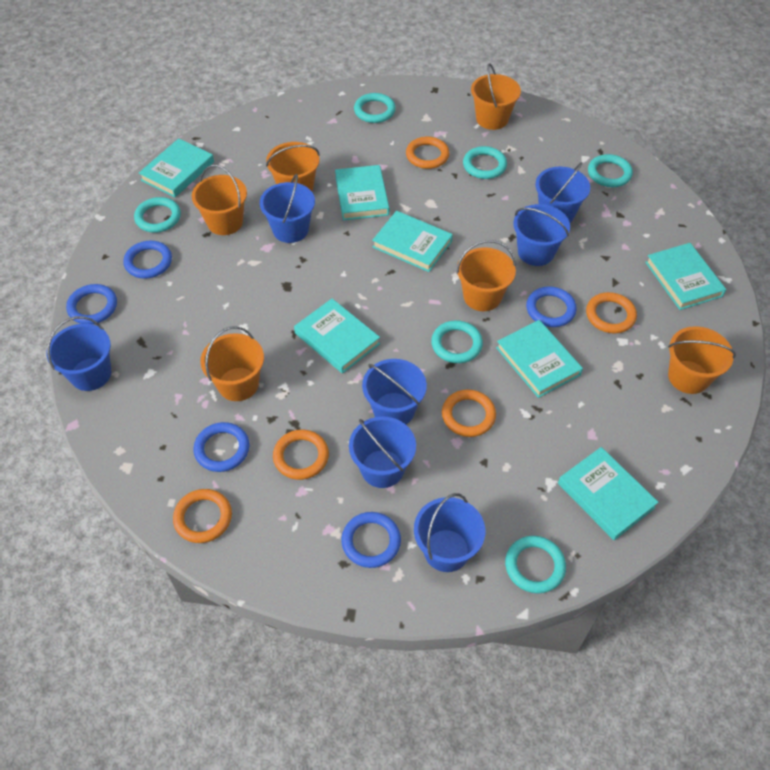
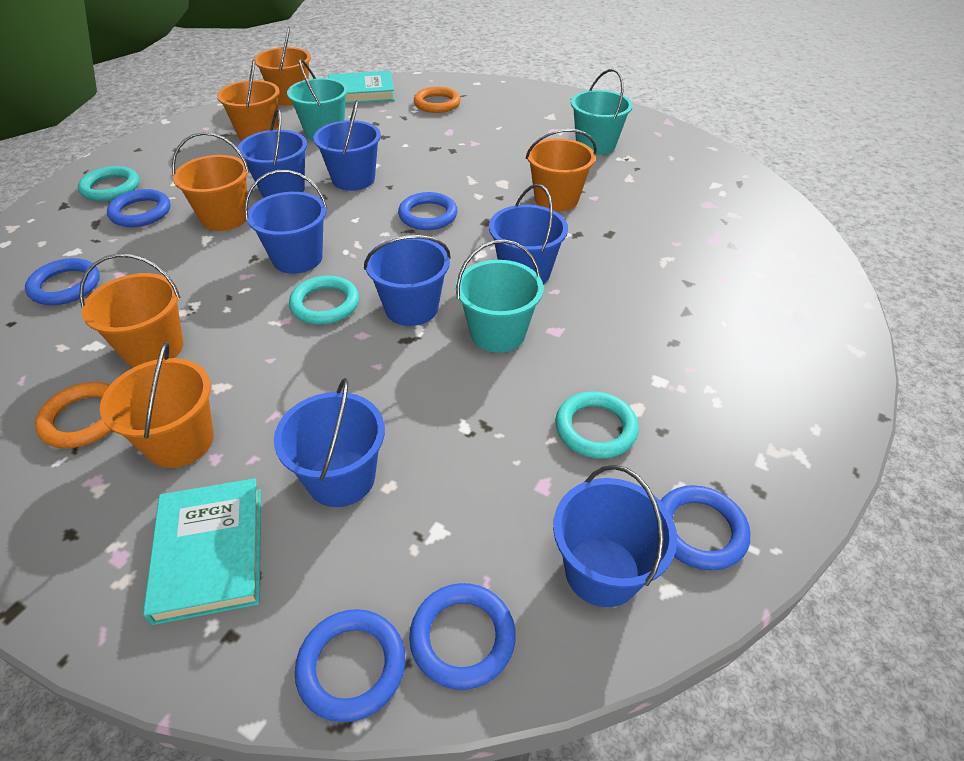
blue ring: [66,284,117,324] [123,241,172,279] [193,422,250,472] [341,512,401,568] [526,286,577,327] = 5 -> [25,258,100,305] [107,189,170,227] [295,609,405,722] [398,192,458,230] [409,583,516,690] [660,485,751,571] = 6
orange ring: [173,489,232,543] [273,430,329,480] [406,137,449,169] [442,390,496,437] [586,292,637,333] = 5 -> [35,382,112,448] [414,87,461,113] = 2
turquoise book: [139,138,214,197] [294,299,380,374] [335,165,389,220] [372,211,453,272] [496,320,583,398] [558,447,659,540] [645,243,726,310] = 7 -> [143,478,261,625] [328,71,395,104] = 2
turquoise bucket: none = 0 -> [287,59,348,141] [456,239,544,353] [571,69,633,155] = 3
turquoise ring: [134,197,181,233] [354,93,396,123] [431,321,483,363] [463,146,507,179] [505,536,566,594] [588,154,633,187] = 6 -> [78,166,139,201] [289,276,359,325] [555,391,639,459] = 3

